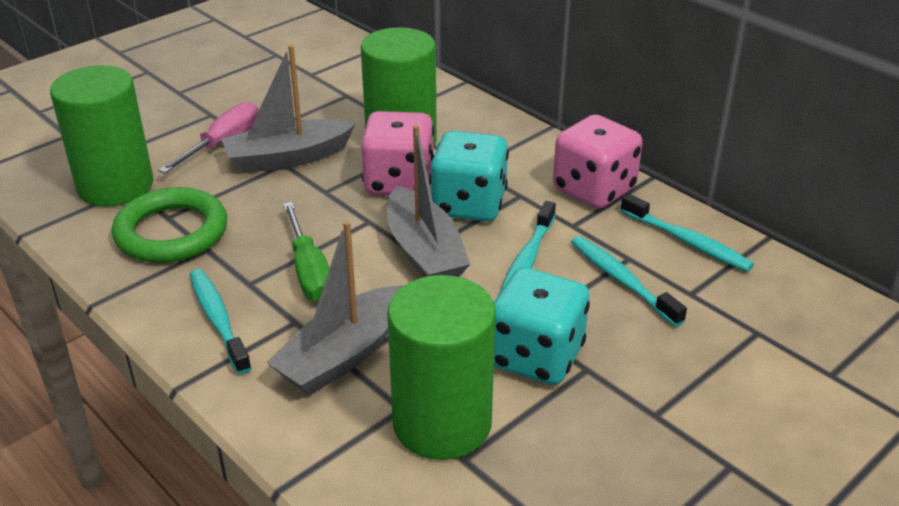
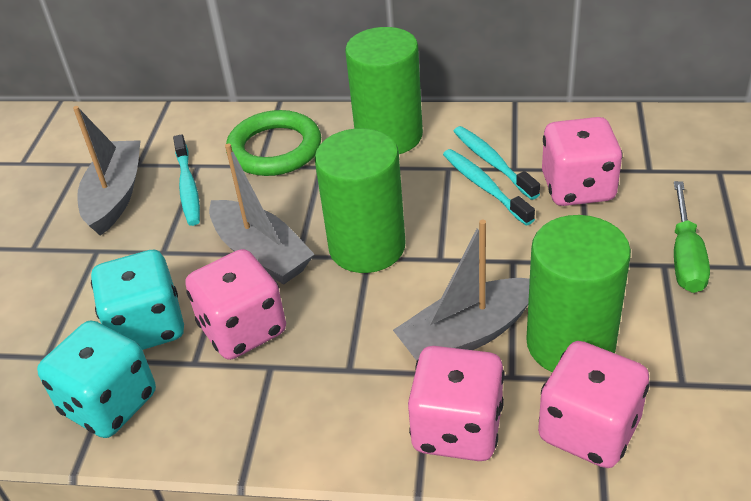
pink dice: [361,111,434,195] [553,115,642,209] = 2 -> [185,249,286,360] [408,346,504,461] [538,341,649,468] [542,117,623,206] = 4
pink screwdriver: [158,102,259,173] = 1 -> none = 0
turquoise toothbrush: [190,269,251,374] [500,201,556,292] [571,236,687,327] [620,194,754,272] = 4 -> [173,134,200,226] [443,149,535,225] [453,126,540,200] = 3

